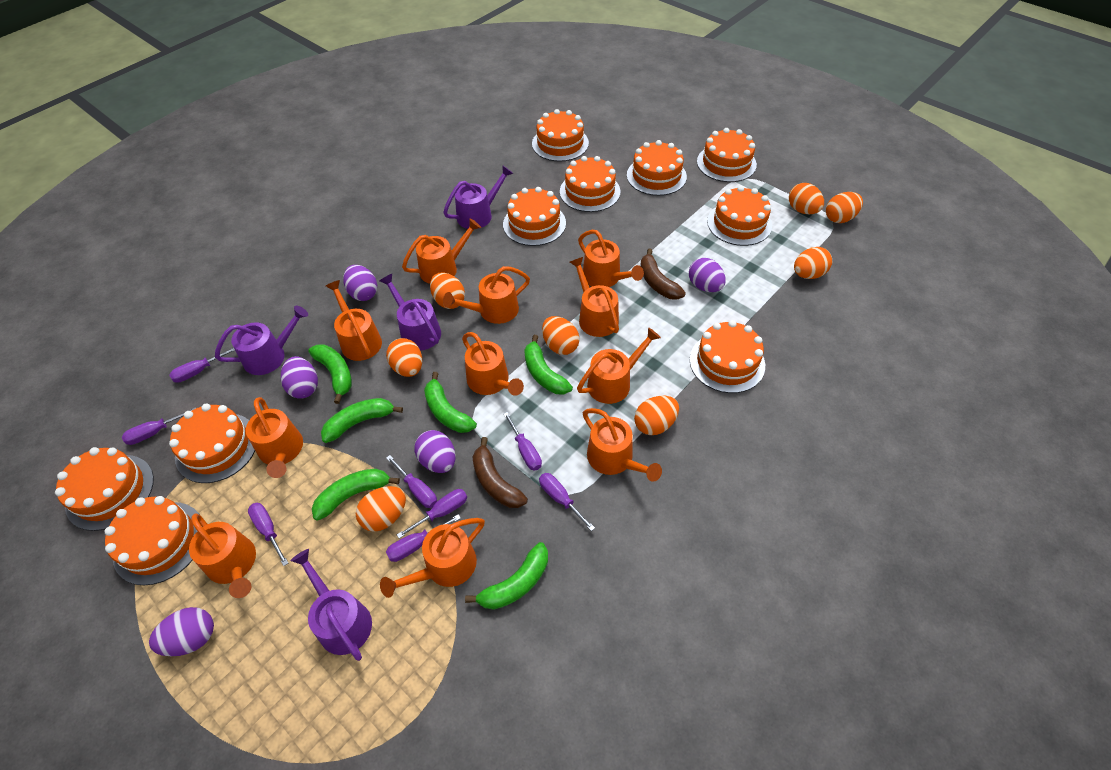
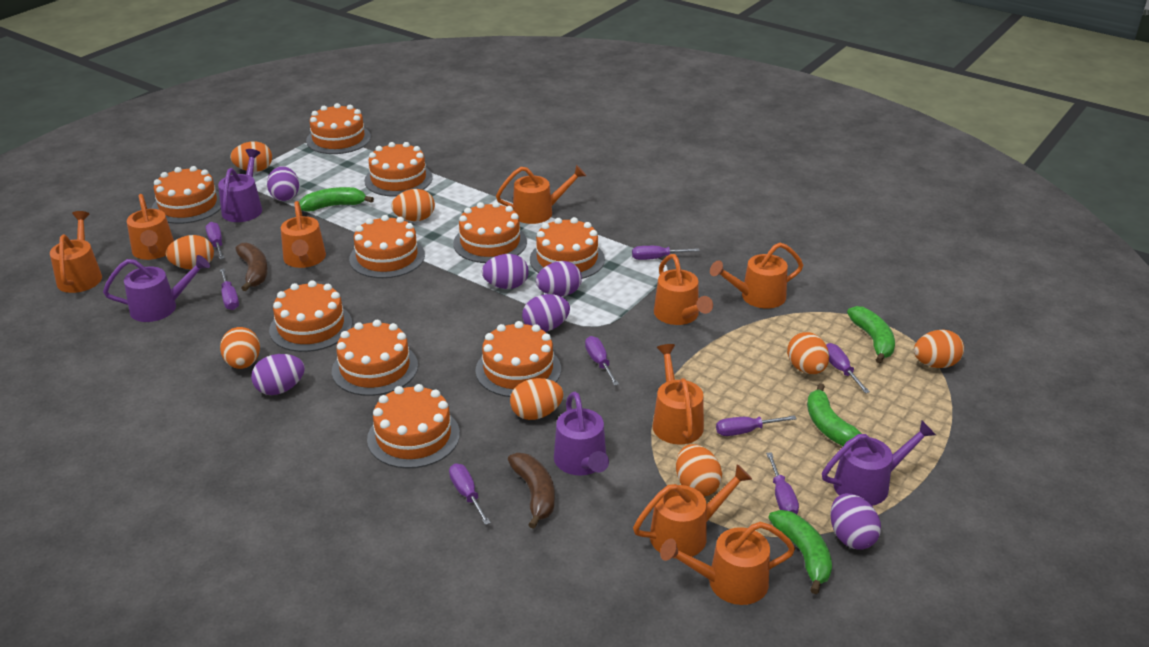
green banana: [308,344,352,404] [312,469,400,521] [321,398,403,443] [424,372,477,433] [465,542,548,610] [524,335,573,395] = 6 -> [299,187,374,212] [768,510,832,594] [807,383,862,446] [847,306,895,363] = 4
orange watering can: [189,513,256,598] [246,397,303,478] [326,280,382,361] [380,518,485,598] [402,218,481,284] [443,266,530,324] [462,332,524,396] [570,257,619,337] [577,327,661,404] [578,230,644,287] [583,408,662,482] = 11 -> [50,211,102,293] [127,194,174,260] [281,201,326,268] [496,165,586,224] [633,464,752,558] [653,344,704,445] [654,254,713,325] [660,522,795,605] [710,242,803,309] = 9
purple egg: [149,607,214,656] [281,356,318,399] [343,265,377,301] [415,430,455,473] [689,258,726,292] = 5 -> [251,354,305,395] [267,166,299,201] [482,254,529,289] [522,294,570,332] [536,261,582,297] [830,493,881,550] = 6

